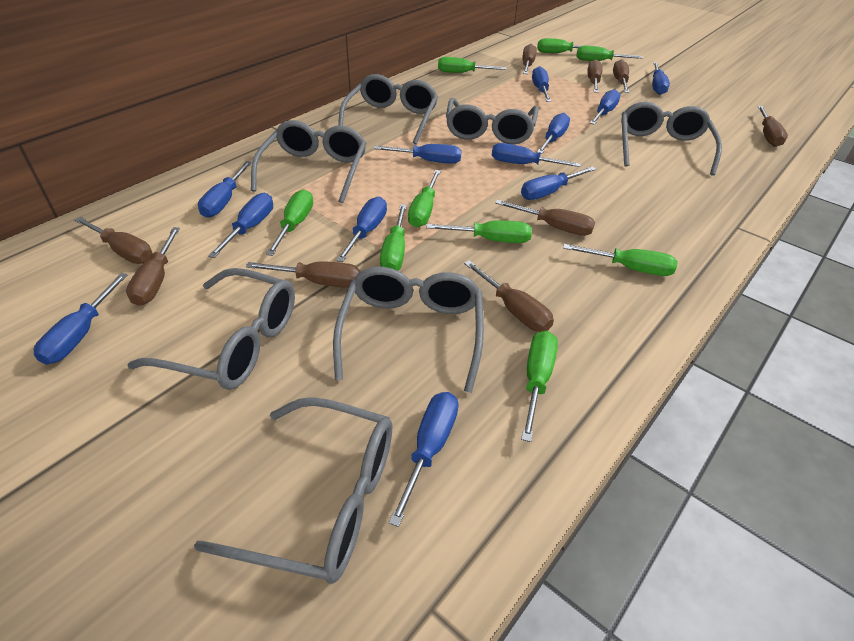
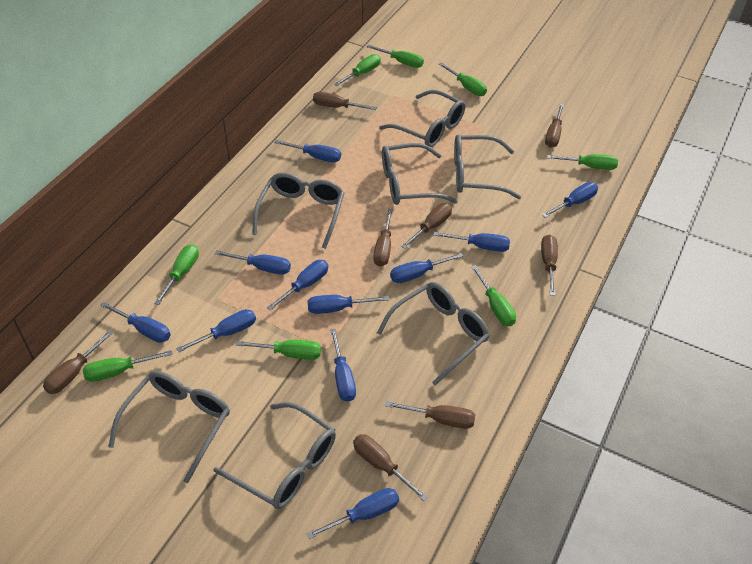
blue screwdriver: [34,273,128,365] [198,161,252,218] [208,193,273,258] [336,197,387,262] [374,144,462,164] [389,392,459,527] [492,143,581,167] [521,167,596,200] [532,66,552,102] [537,113,570,154] [590,89,620,125] [652,62,670,95] = 12 -> [100,302,171,343] [176,309,256,353] [214,250,291,275] [267,260,328,311] [275,140,341,162] [306,488,399,539] [308,295,389,314] [330,328,356,402] [390,253,464,283] [433,232,510,252] [542,182,598,218] = 11
brown screwdriver: [75,217,153,264] [126,227,180,306] [246,261,360,288] [464,260,554,332] [495,200,595,236] [522,44,537,74] [587,59,603,93] [613,59,630,93] [758,106,788,147] = 9 -> [43,330,114,394] [313,92,377,110] [353,434,428,501] [373,209,393,267] [385,401,475,429] [401,203,452,249] [541,234,558,296] [545,104,564,148] = 8
green screwdriver: [266,189,313,256] [380,204,407,271] [408,170,441,228] [426,221,532,243] [438,57,507,73] [521,331,558,442] [537,38,598,53] [563,244,678,276] [576,46,643,61] = 9 -> [83,350,173,382] [154,244,199,305] [236,340,321,360] [334,54,381,86] [367,45,424,68] [439,62,487,96] [471,265,516,326] [547,154,618,170] = 8

